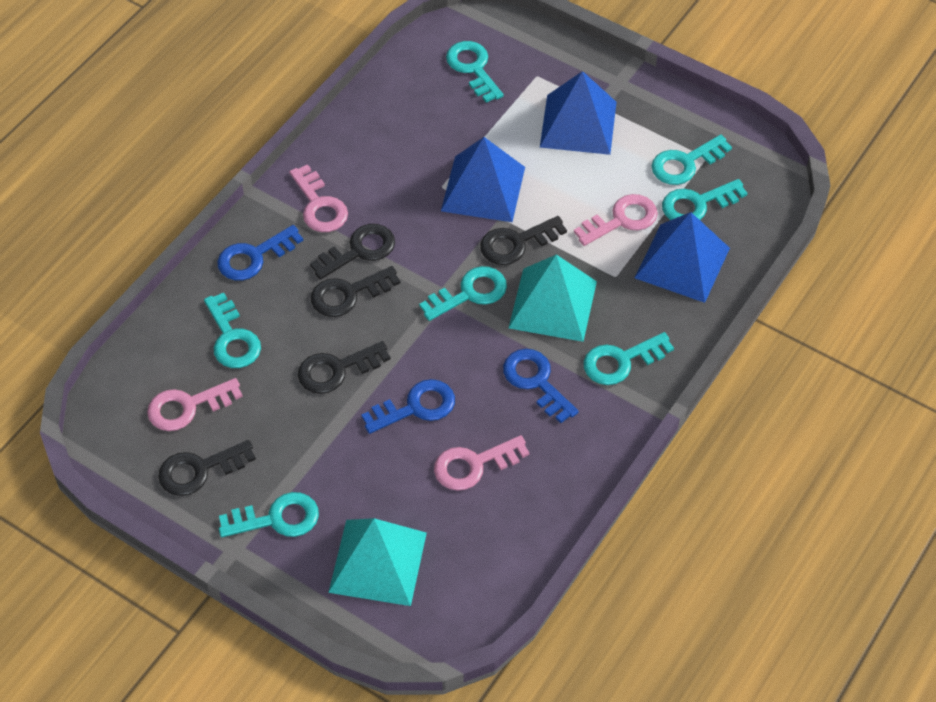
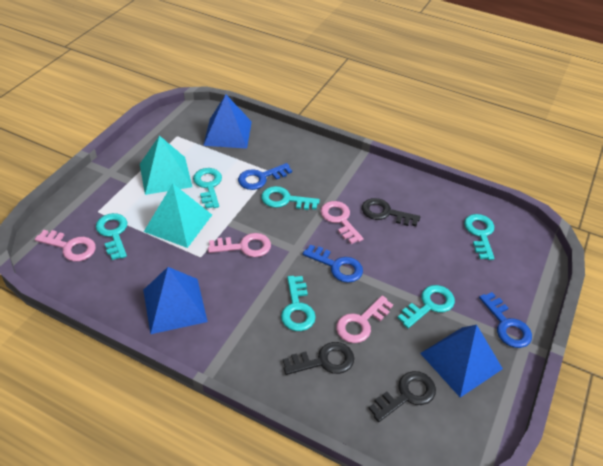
black key: [158,440,256,496] [298,341,391,394] [310,224,395,280] [311,266,400,317] [480,216,567,265] = 5 -> [283,342,354,375] [362,198,420,226] [368,371,436,422] = 3
turquoise key: [204,293,261,368] [219,492,319,537] [419,266,507,321] [446,41,504,103] [583,332,674,385] [651,134,732,185] [662,179,748,220] = 7 -> [96,213,127,260] [193,168,222,209] [261,186,320,210] [281,276,316,331] [398,285,455,328] [464,214,495,260] = 6

